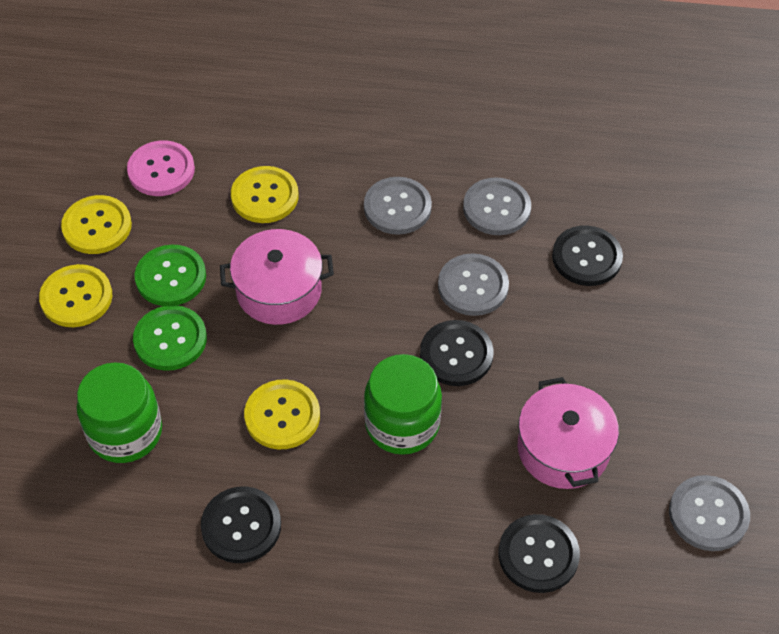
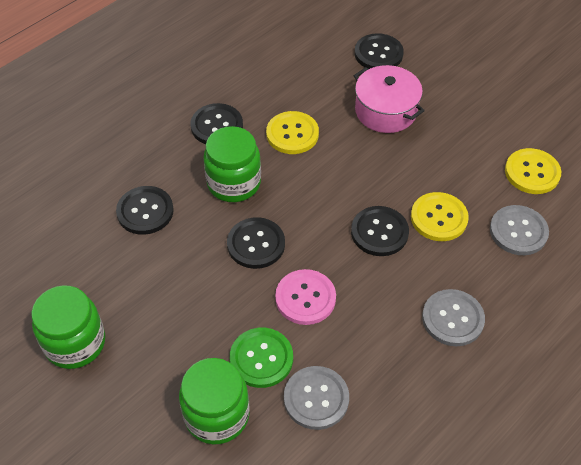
black button: [201,487,281,563] [420,320,494,386] [499,514,580,593] [552,225,623,286] = 4 -> [116,186,174,235] [191,103,243,144] [227,217,285,269] [351,206,409,256] [355,33,404,69] = 5
green button: [133,305,207,371] [134,245,206,306] = 2 -> [230,328,293,388] = 1
green jar: [77,362,162,463] [364,354,442,455] = 2 -> [31,285,105,369] [179,358,250,445] [203,126,261,202] = 3
grey button: [364,177,432,235] [438,253,509,316] [463,177,531,235] [669,475,750,551] = 4 -> [284,366,349,430] [422,289,485,346] [490,205,549,255] = 3
pink pot: [220,229,334,325] [518,377,619,489] = 2 -> [354,65,425,133] = 1
yellow button: [39,264,112,327] [61,195,132,254] [231,166,299,223] [244,379,320,449] = 4 -> [266,111,319,154] [411,192,469,241] [505,148,561,194] = 3

